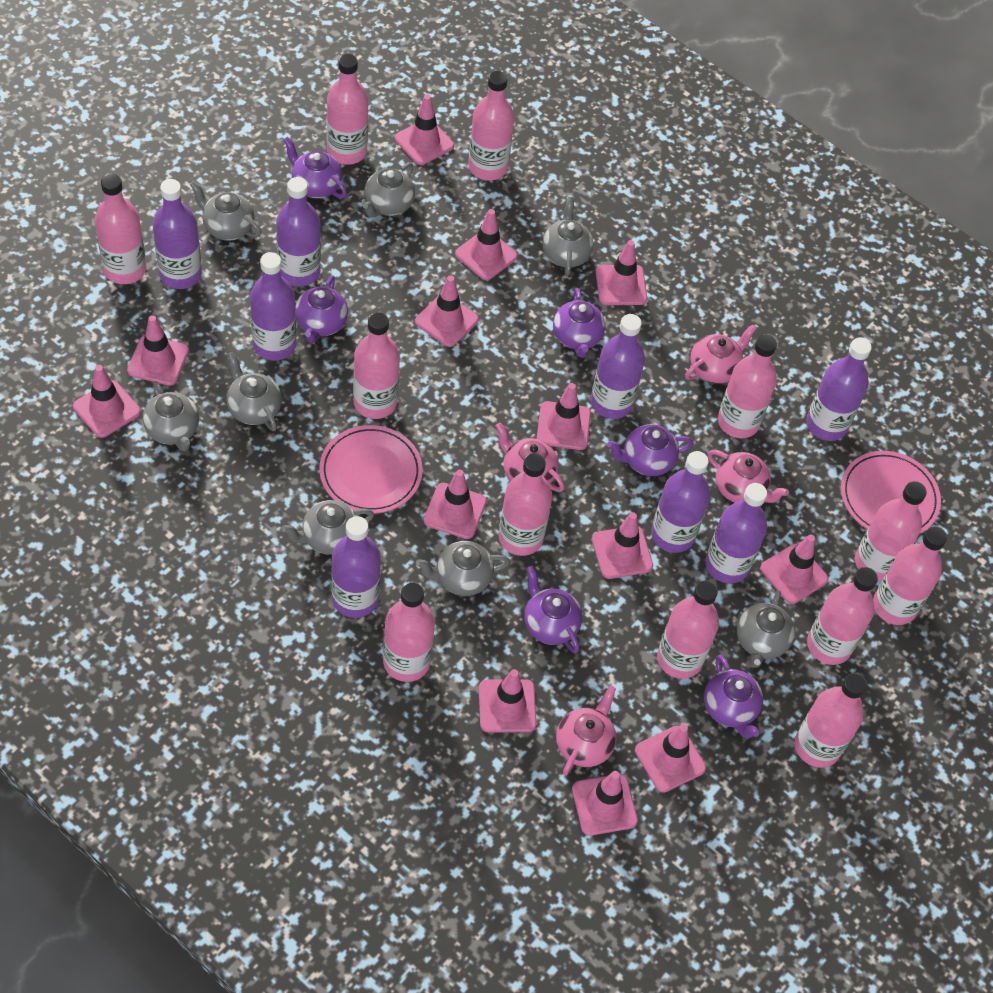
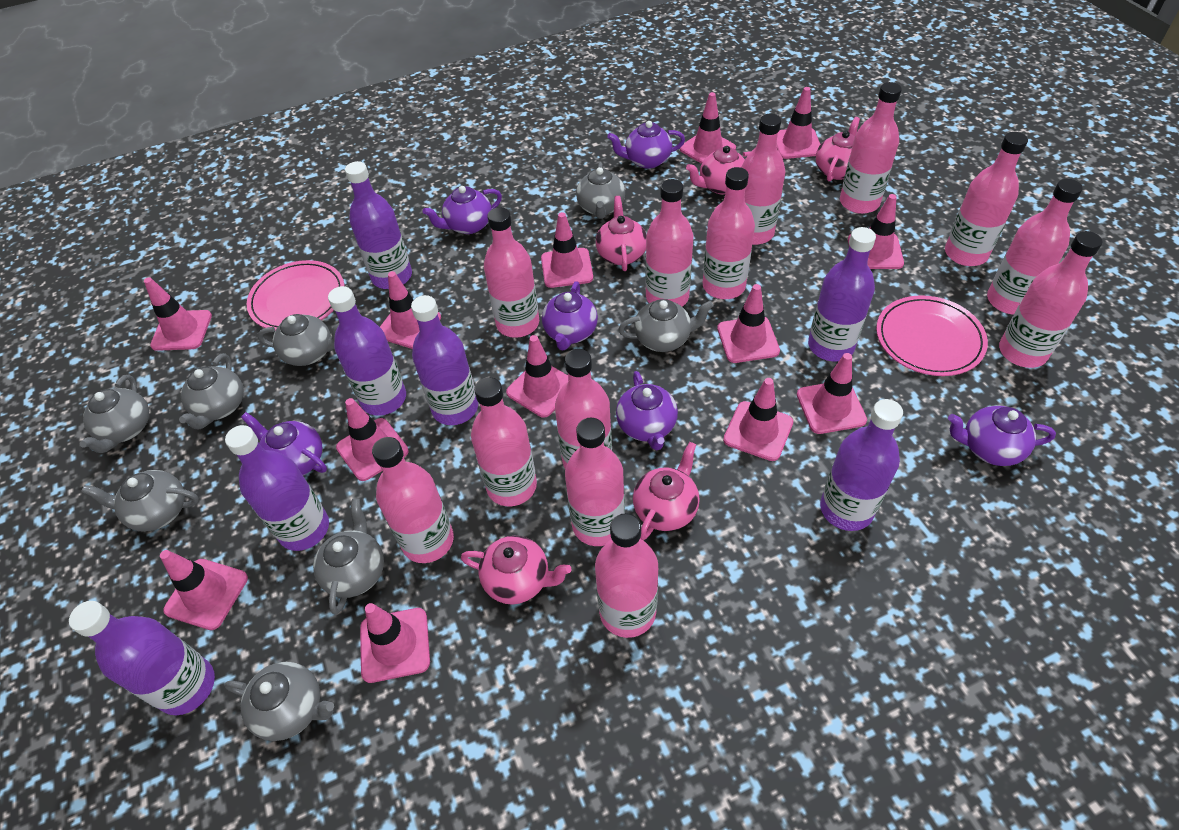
pink bottle: [95,174,146,284] [327,54,368,165] [353,312,400,419] [383,582,435,682] [468,71,514,181] [499,453,552,556] [657,581,719,679] [718,334,777,438] [795,673,867,768] [807,567,878,665] [855,481,927,581] [873,526,947,625] = 12 -> [372,437,454,563] [471,377,537,506] [484,207,539,338] [555,349,612,469] [565,418,625,546] [595,513,658,638] [645,179,694,307] [703,167,755,299] [741,114,785,245] [840,82,902,214] [945,132,1028,266] [987,179,1083,314] [999,231,1102,368] = 13
pink teapot: [496,422,565,492] [556,686,617,776] [685,324,757,384] [708,450,789,503] = 4 -> [461,536,572,605] [596,196,647,271] [633,442,700,540] [686,146,750,195] [816,117,860,182] = 5
purple bottle: [153,179,202,289] [250,252,296,361] [276,177,321,287] [331,516,381,618] [591,314,645,419] [651,451,710,553] [705,483,767,584] [806,338,872,441] = 8 -> [69,601,215,715] [225,425,329,551] [328,286,406,416] [345,161,412,289] [411,295,478,425] [808,227,876,361] [820,399,903,531] = 7

